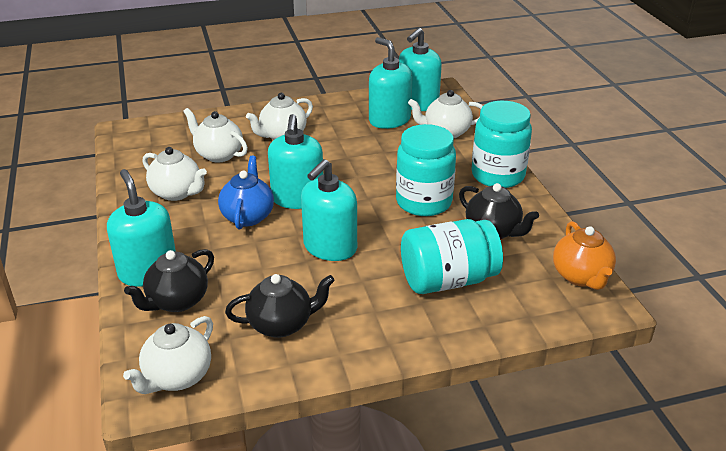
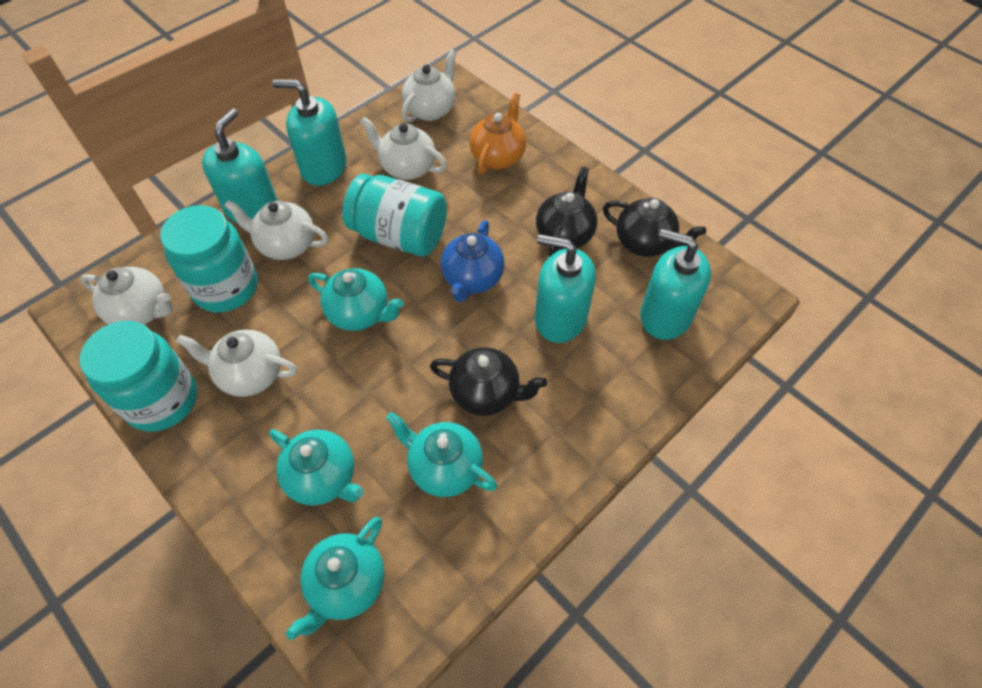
turquoise soap dispenser: [107,169,176,287] [268,114,323,209] [301,159,357,261] [369,37,412,129] [399,28,442,111] = 5 -> [202,108,278,223] [272,79,347,186] [535,234,596,343] [640,229,711,340] = 4
turquoise teapot: none = 0 -> [269,429,364,505] [286,517,385,640] [308,268,404,331] [386,412,497,497] = 4

